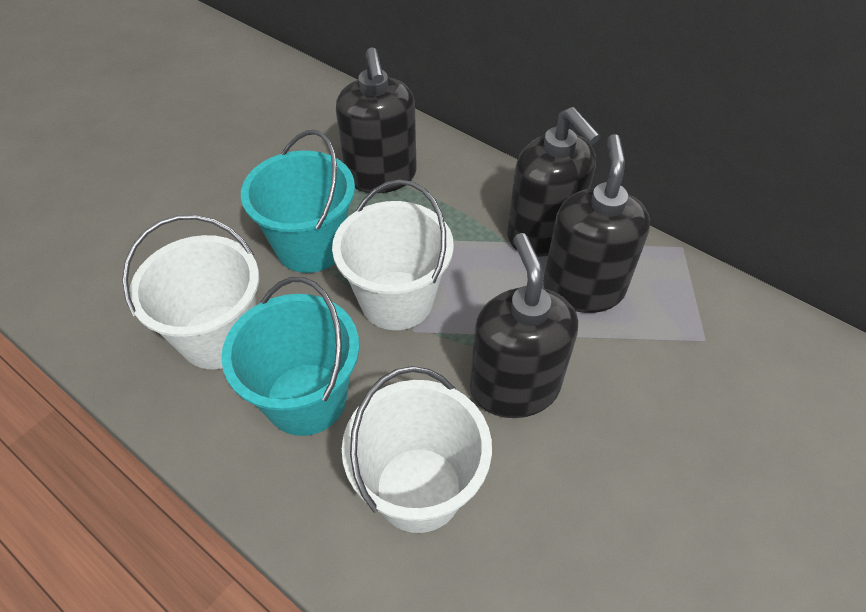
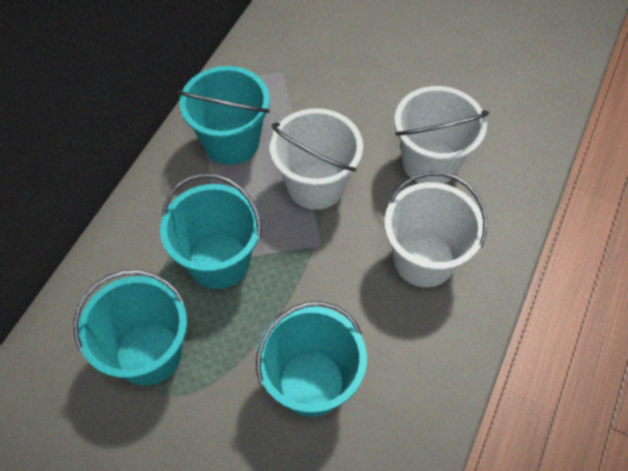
black soap dispenser: [336,47,417,193] [470,233,578,418] [507,107,600,257] [543,134,650,313] = 4 -> none = 0
turquoise bucket: [221,277,359,436] [241,130,355,273] = 2 -> [73,270,187,386] [160,173,261,289] [178,66,270,165] [256,301,367,417] = 4

